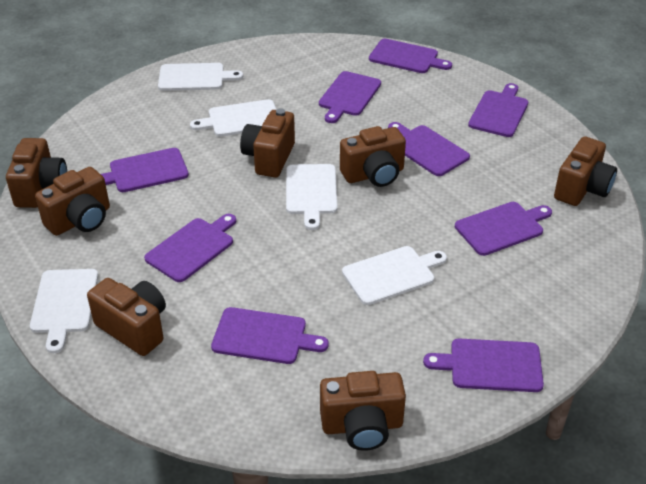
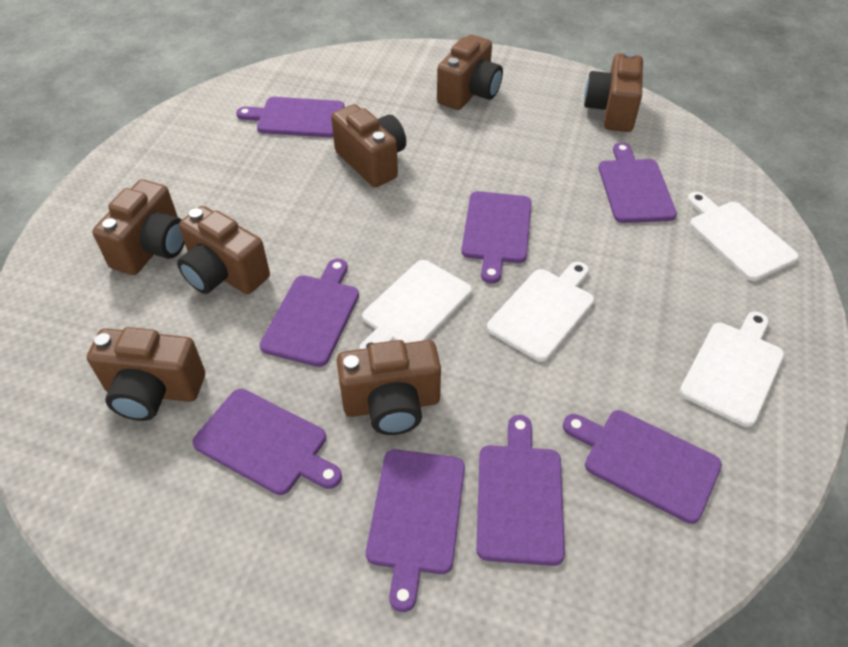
purple cutting board: [101,148,189,192] [144,214,236,282] [211,307,329,364] [319,71,381,123] [369,39,452,73] [388,122,470,176] [423,338,544,392] [455,202,552,256] [468,83,528,137] = 9 -> [192,389,342,495] [236,97,345,138] [259,259,359,367] [366,449,465,612] [461,191,532,283] [476,415,565,566] [563,410,722,524] [599,142,677,223] = 8
white cutting board: [30,269,98,353] [158,63,243,91] [190,99,277,137] [286,164,338,230] [342,246,447,305] = 5 -> [359,260,472,349] [487,262,594,362] [680,312,784,427] [687,192,799,281] = 4

